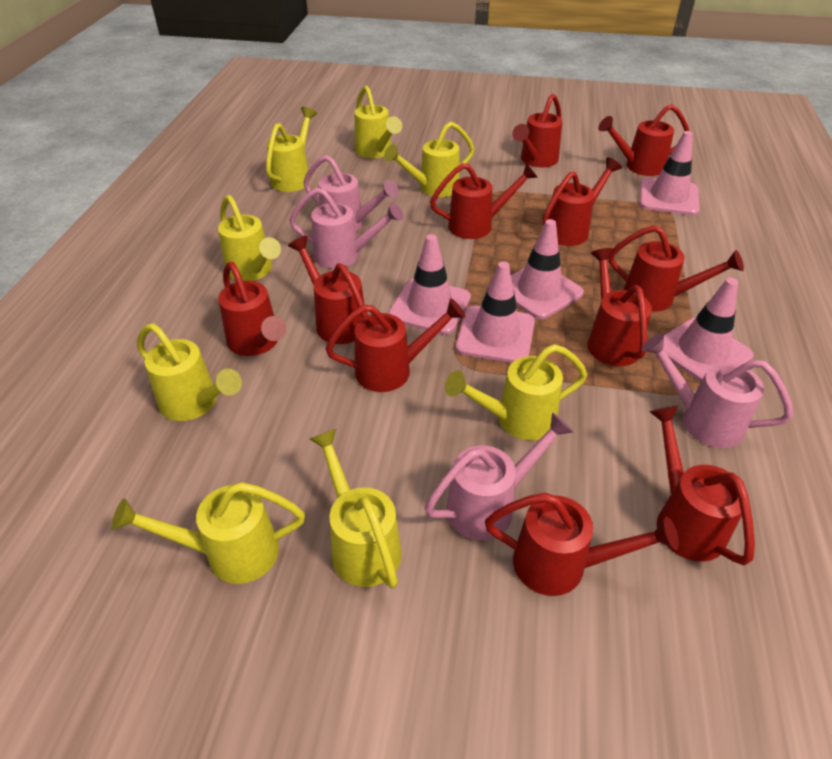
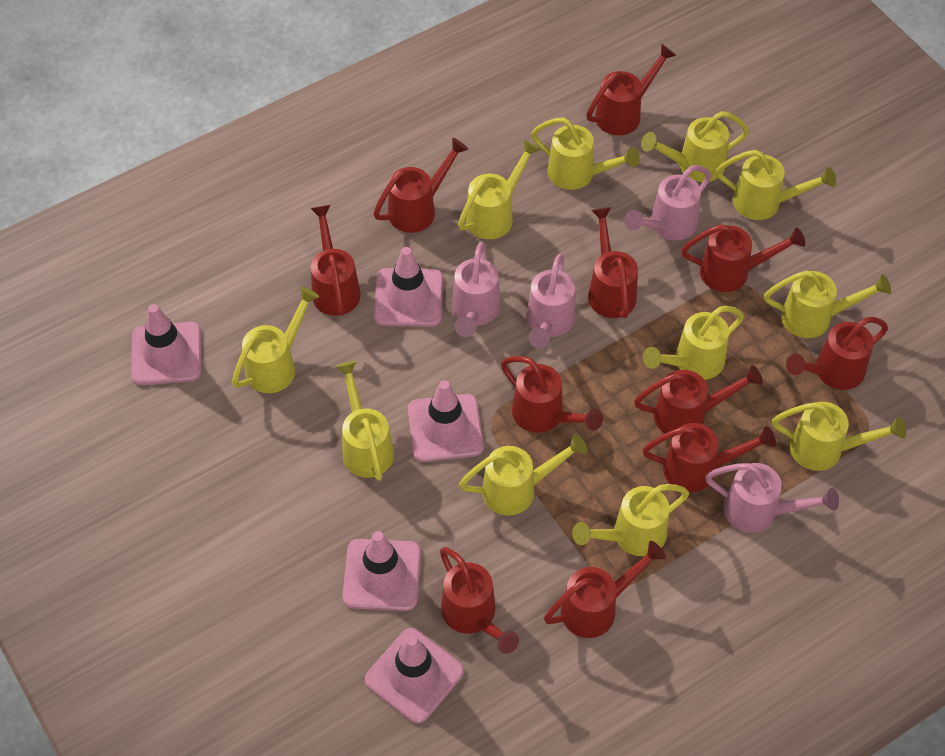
yellow watering can: [111,482,305,584] [137,323,242,421] [218,195,281,281] [266,107,317,192] [310,428,402,589] [355,86,402,158] [384,122,475,197] [445,344,587,440] = 8 -> [232,287,319,393] [335,361,394,481] [458,139,541,239] [459,434,587,516] [531,117,640,190] [572,484,689,556] [641,111,749,182] [643,306,744,380] [716,150,836,220] [764,271,891,338] [772,402,906,471] = 11

